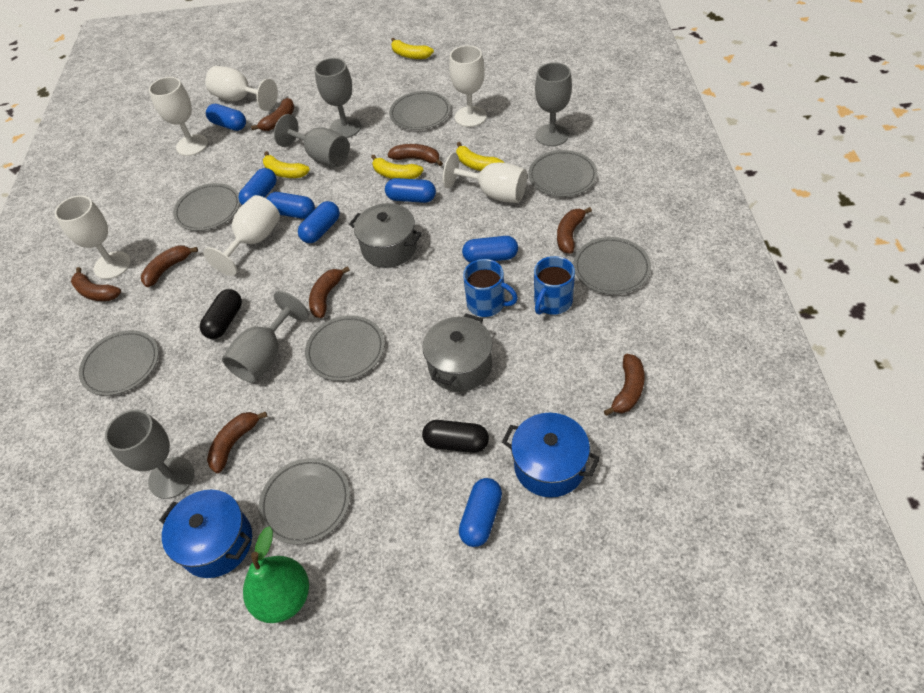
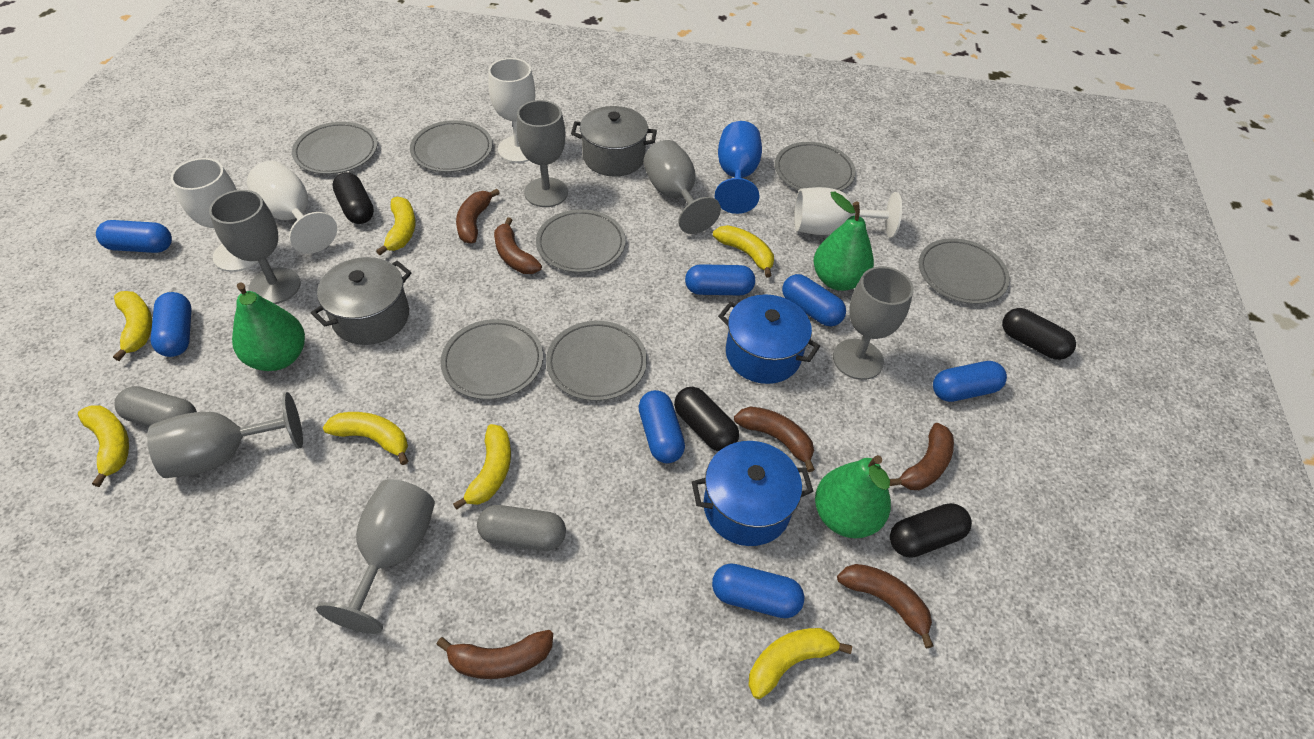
black capsule: [200,289,242,339] [422,420,489,453] = 2 -> [332,172,374,224] [674,387,739,452] [890,503,972,558] [1002,308,1076,360] = 4
blue goblet: none = 0 -> [715,121,762,214] = 1
blue mug: [463,259,518,317] [534,256,575,315] = 2 -> none = 0
brown banana: [71,267,121,301] [141,246,198,287] [207,412,268,473] [251,98,294,131] [309,266,350,318] [388,144,443,166] [557,207,592,254] [604,354,645,416] = 8 -> [436,630,553,679] [456,189,500,244] [494,217,542,274] [734,407,815,472] [837,564,933,649] [890,423,954,490] = 6
green pear: [243,526,309,623] = 1 -> [232,282,305,371] [813,192,874,291] [815,455,891,538] = 3
grey capsule: none = 0 -> [114,386,197,427] [477,505,566,551] = 2
grey goblet: [105,410,194,499] [222,291,309,383] [274,114,350,167] [314,58,361,138] [535,62,572,146] = 5 -> [147,392,303,478] [209,190,301,304] [316,479,435,634] [517,100,568,207] [643,140,721,234] [833,266,914,380] = 6
white goblet: [55,196,131,279] [149,77,208,156] [203,195,280,276] [205,66,278,111] [443,152,527,203] [449,45,487,127] = 6 -> [171,158,258,272] [247,161,337,254] [488,58,535,163] [794,187,902,238] = 4
yellow banana: [263,151,310,178] [371,155,423,179] [391,38,434,59] [456,142,504,171] = 4 -> [78,405,129,487] [113,291,152,361] [323,412,408,465] [376,197,415,255] [453,424,511,510] [713,225,774,277] [748,628,852,699] = 7

